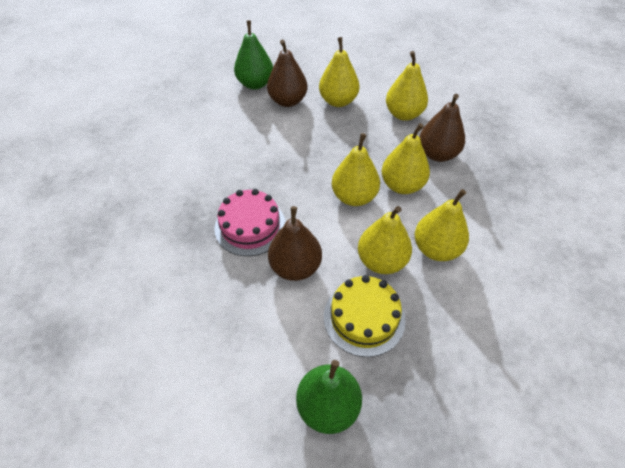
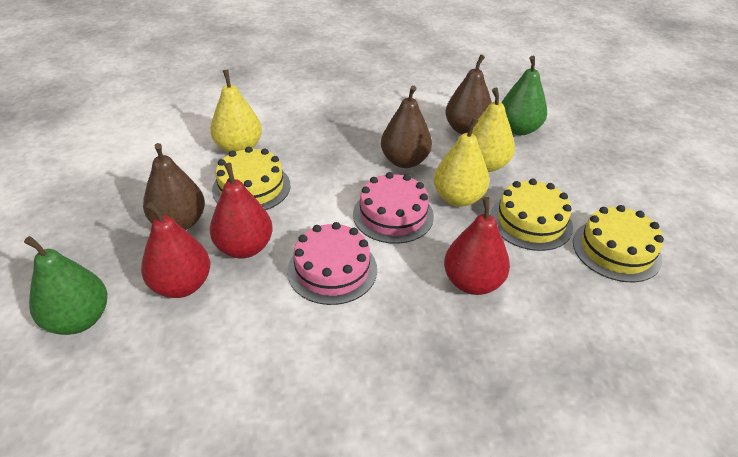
pink cake: [214,189,286,256] = 1 -> [287,222,377,305] [353,172,434,244] = 2
red pear: none = 0 -> [141,202,210,298] [210,163,273,258] [444,197,510,295] = 3
yellow cake: [324,275,406,357] = 1 -> [212,147,291,210] [490,179,573,251] [573,205,664,282] = 3
yellow pear: [319,37,360,107] [332,133,380,206] [358,206,412,274] [382,123,430,194] [386,51,428,121] [415,189,469,261] = 6 -> [210,69,262,153] [434,117,489,207] [472,88,515,172] = 3

